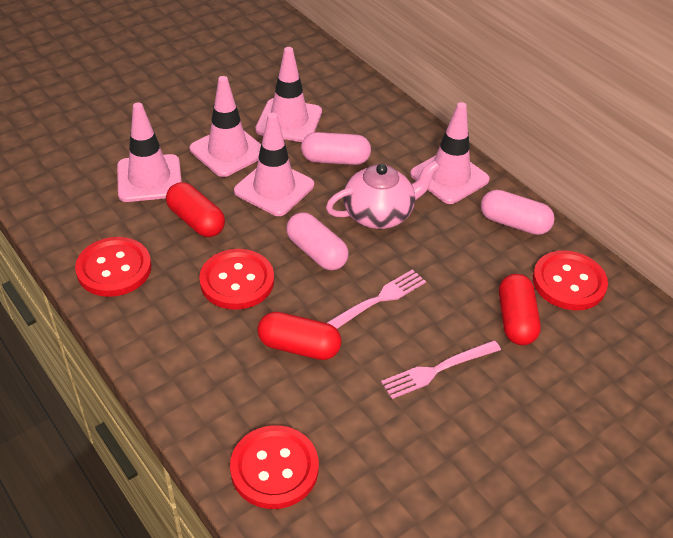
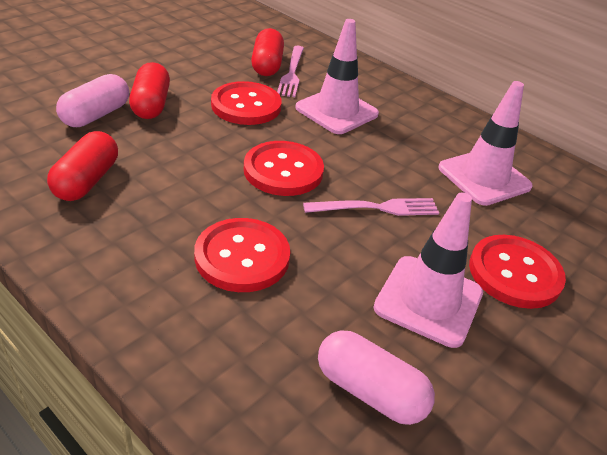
pink capsule: [286,212,349,271] [301,132,371,165] [481,190,555,235] = 3 -> [56,74,129,127] [318,330,435,425] = 2
pink teapot: [326,160,440,229] = 1 -> none = 0
pink traffic cone: [117,102,182,202] [190,76,261,177] [234,113,314,216] [255,47,322,142] [410,102,490,204] = 5 -> [295,19,379,134] [374,192,483,348] [438,81,533,206] = 3

